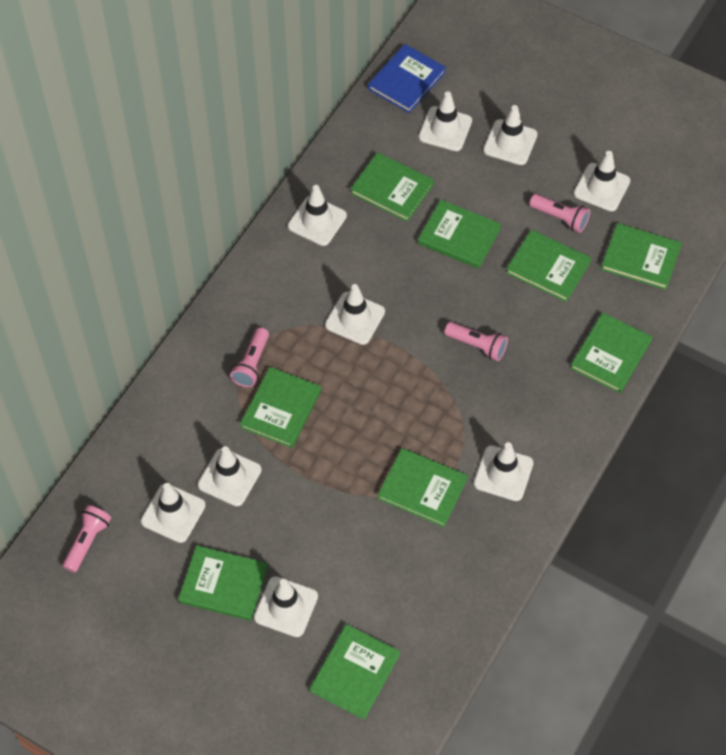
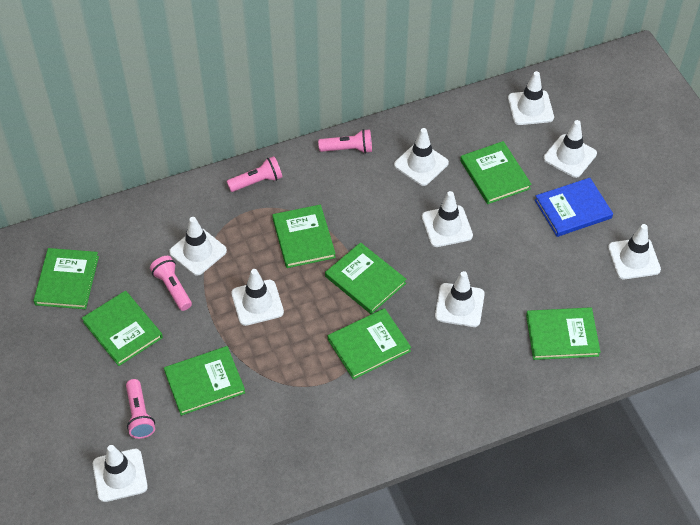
green book: [178,545,268,621] [240,367,321,448] [310,624,400,720] [350,152,434,222] [377,448,468,527] [418,200,501,269] [506,230,591,302] [570,313,652,393] [601,223,682,290] = 9 -> [33,248,99,309] [82,291,163,366] [164,346,245,416] [272,204,336,268] [325,242,407,314] [328,308,411,380] [460,141,532,204] [526,307,601,360] = 8

